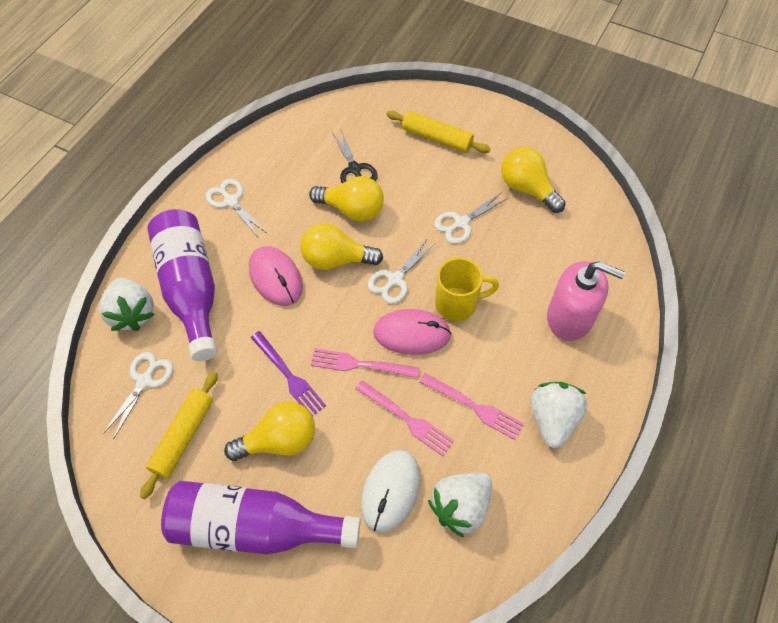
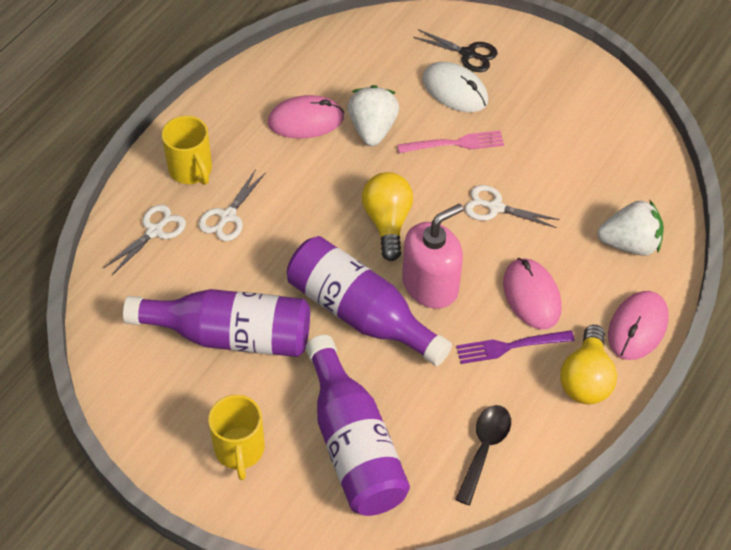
black spoon: none = 0 -> [455,405,511,505] = 1
pink fork: [311,348,419,378] [355,380,454,456] [419,373,524,440] = 3 -> [397,131,504,153] = 1
pink mouse: [249,246,303,306] [373,309,451,355] = 2 -> [267,95,344,139] [503,258,562,330] [608,291,669,360] = 3
purple bottle: [147,209,217,361] [161,481,361,555] = 2 -> [123,289,310,357] [287,236,452,366] [306,335,410,516] = 3
white scissors: [103,352,173,439] [206,179,267,237] [368,238,436,304] [434,192,508,244] = 4 -> [103,205,186,275] [198,169,266,241] [465,185,560,228] = 3
white strawberry: [99,278,155,331] [428,472,492,538] [531,382,587,448] = 3 -> [348,85,399,146] [597,199,664,256] = 2
yellow light bulb: [224,401,315,461] [300,223,383,270] [309,176,384,222] [501,147,566,213] = 4 -> [362,172,413,261] [560,325,617,404] = 2
yellow mug: [435,258,499,321] = 1 -> [162,116,212,185] [208,395,265,480] = 2
yellow rolling pin: [140,372,218,499] [386,111,490,153] = 2 -> none = 0

